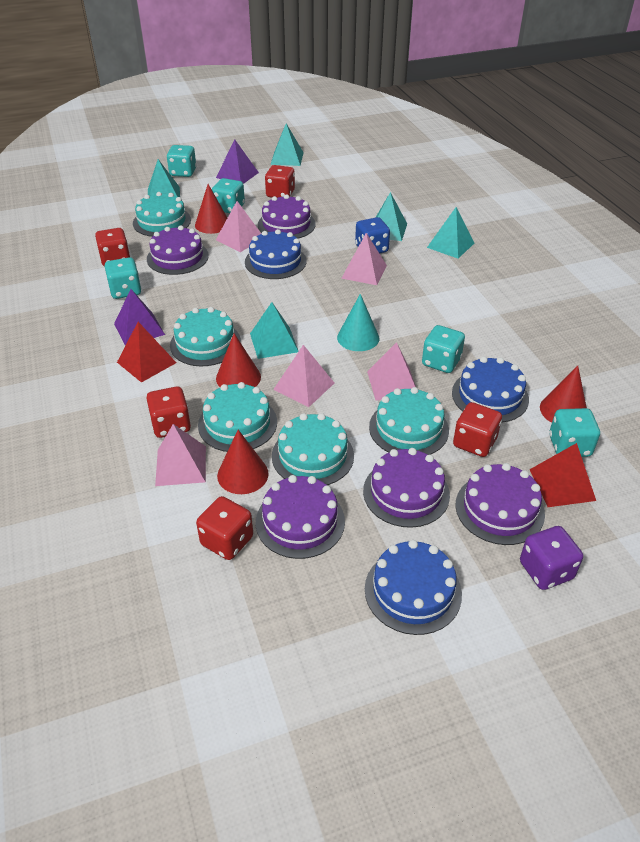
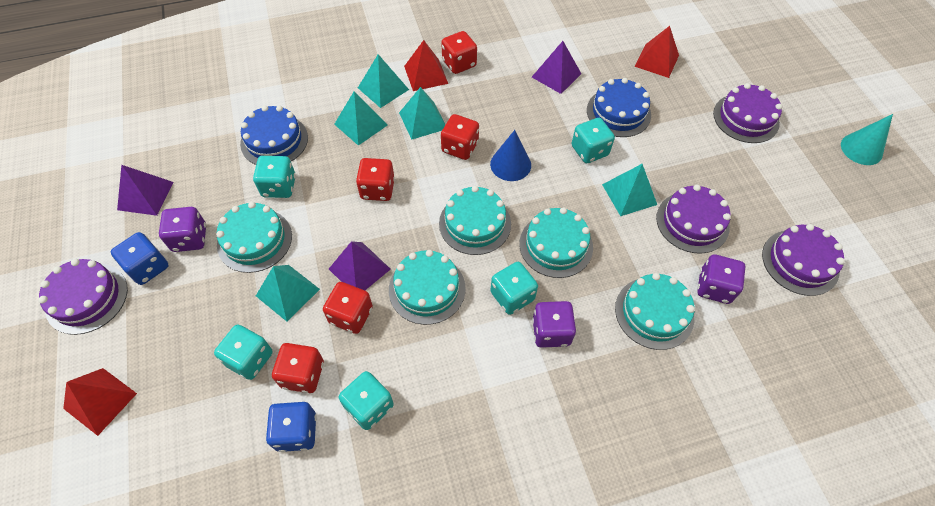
blue cake: [245,229,307,279] [365,540,462,635] [452,357,529,423] = 3 -> [240,105,308,165] [587,78,651,137] = 2
blue cone: none = 0 -> [490,130,531,181] = 1
blue dice: [355,217,390,254] = 1 -> [111,232,169,285] [266,402,316,452] = 2
pink pyramid: [155,424,206,486] [216,201,261,252] [273,345,334,407] [341,233,387,285] [367,342,416,400] = 5 -> none = 0
purple cake: [147,225,209,275] [256,475,345,559] [258,194,316,239] [363,448,450,528] [455,463,545,545] = 5 -> [38,259,128,335] [656,185,731,253] [713,83,783,143] [762,224,845,296] = 4
purple dice: [520,526,583,590] = 1 -> [159,207,206,252] [532,301,576,348] [697,254,746,304] = 3
purple pyramid: [114,289,165,346] [216,139,259,184] = 2 -> [117,165,173,216] [329,241,391,290] [532,41,581,94] = 3
red cone: [195,184,227,234] [216,333,261,387] [217,430,269,494] [540,366,587,423] = 4 -> none = 0
red pyramid: [117,322,176,383] [529,443,596,507] = 2 -> [63,368,137,436] [404,40,448,91] [635,26,679,78] = 3

